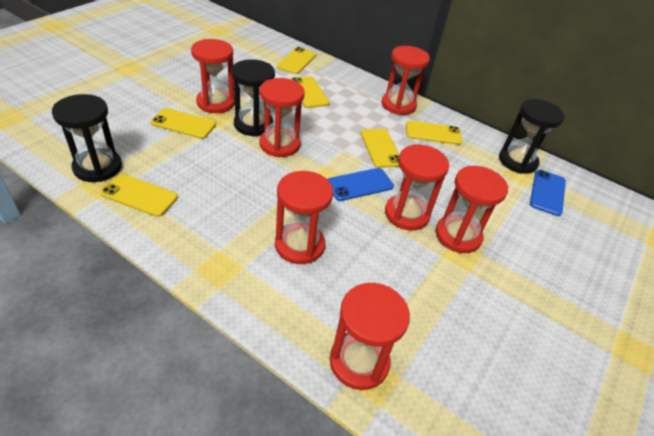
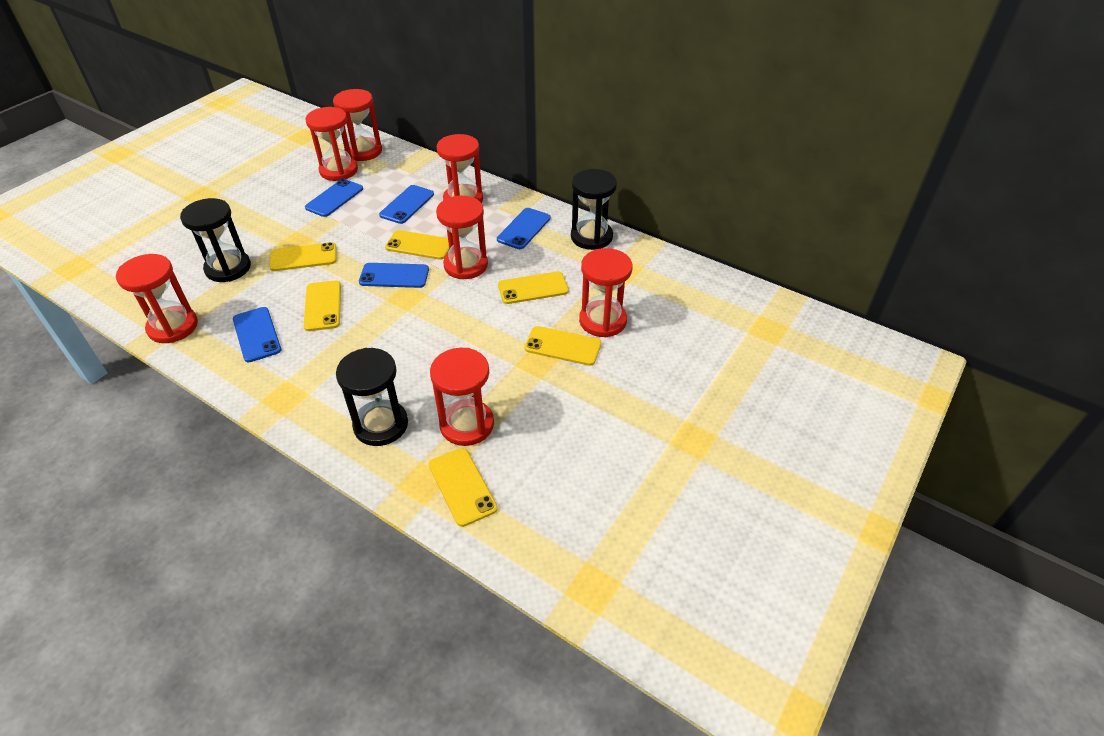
blue phone: [327,168,394,201] [530,170,566,216] = 2 -> [233,307,281,362] [305,179,363,217] [359,263,429,288] [379,185,434,224] [497,208,550,249] = 5

